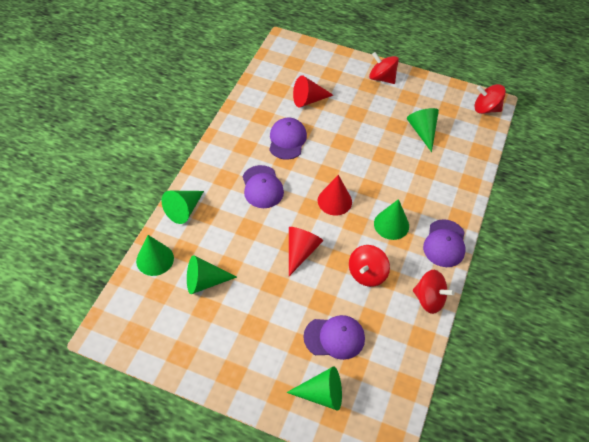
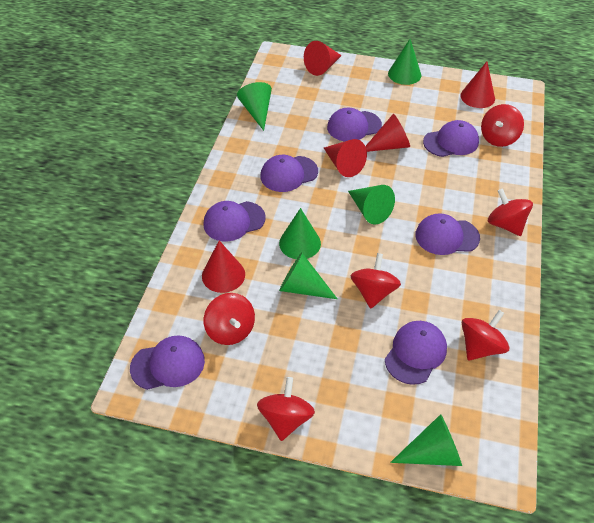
purple cap: [243,165,284,208] [269,117,307,160] [303,315,365,360] [423,219,465,267] = 4 -> [130,335,205,390] [203,201,266,241] [261,155,318,192] [327,108,382,142] [385,321,447,385] [415,213,480,255] [423,120,479,157] = 7
red cone: [289,227,323,276] [293,75,333,108] [318,175,352,216] = 3 -> [202,241,245,293] [304,41,342,76] [324,139,367,177] [365,114,410,152] [460,62,495,108] = 5
red spinning top: [349,245,390,287] [369,52,399,84] [413,270,455,314] [474,84,506,114] = 4 -> [204,293,255,345] [257,377,315,441] [350,253,401,309] [462,310,510,360] [481,104,524,147] [488,188,533,236] = 6

